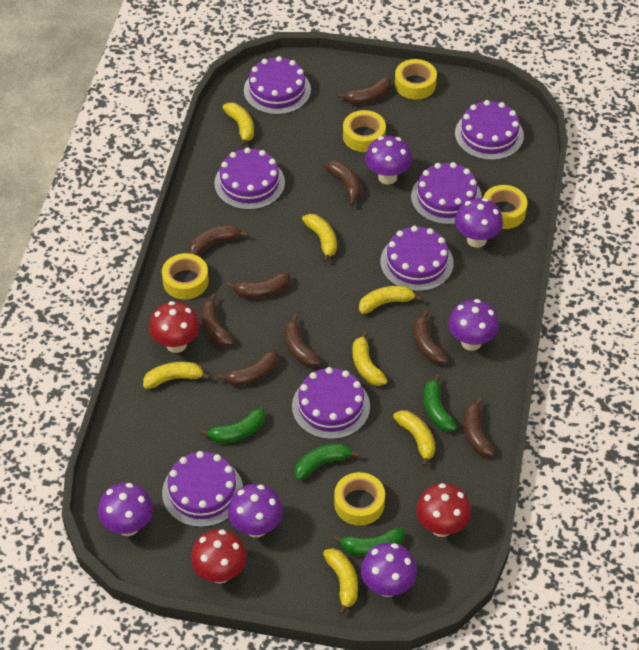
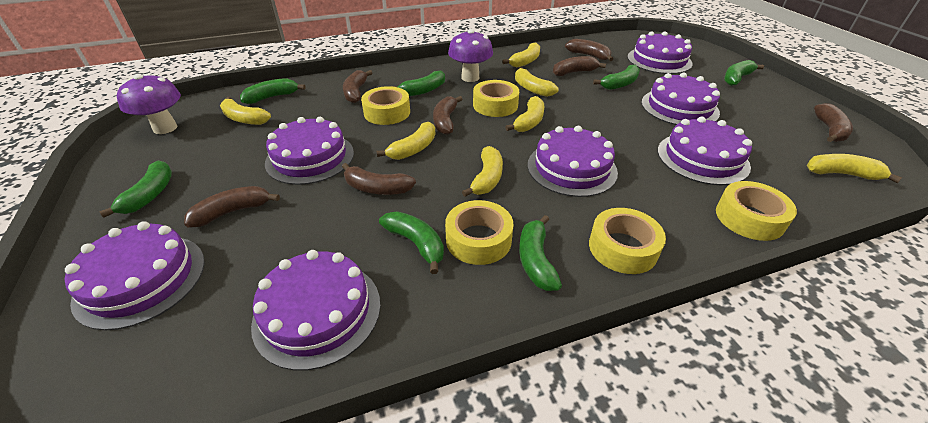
brown banana: [189,225,248,256] [201,294,234,346] [217,349,278,386] [227,272,290,298] [284,314,321,367] [324,161,361,206] [337,77,392,104] [413,310,448,364] [463,397,494,456] = 9 -> [184,186,280,228] [342,163,416,195] [343,70,372,103] [433,96,462,135] [553,56,606,76] [565,39,613,61] [814,103,853,142] = 7
green banana: [200,408,265,443] [294,443,360,480] [333,528,404,556] [424,374,457,432] = 4 -> [99,160,172,218] [240,78,306,104] [379,211,444,274] [391,71,445,96] [519,215,562,291] [593,65,640,90] [724,60,764,86] = 7
purple mushroom: [98,483,153,536] [228,484,283,538] [361,542,417,597] [365,136,412,184] [448,299,499,351] [455,198,503,248] = 6 -> [117,74,181,134] [448,29,493,82] = 2
red mushroom: [149,301,200,353] [191,529,247,584] [416,483,471,537] = 3 -> none = 0

